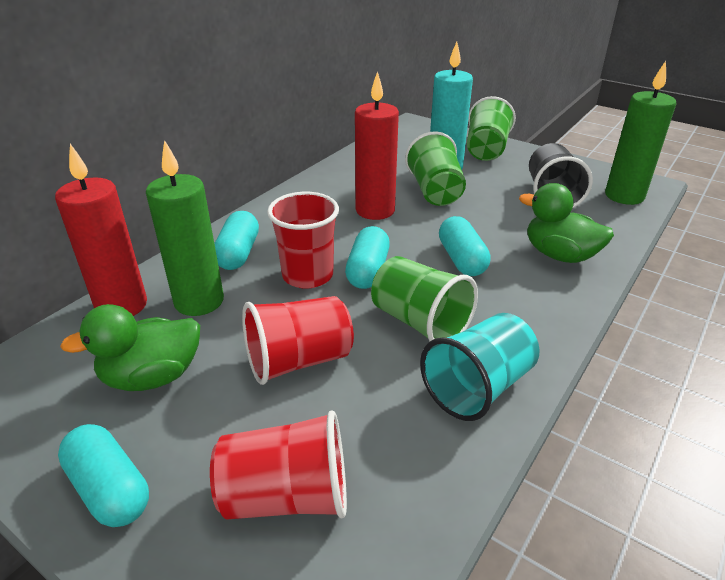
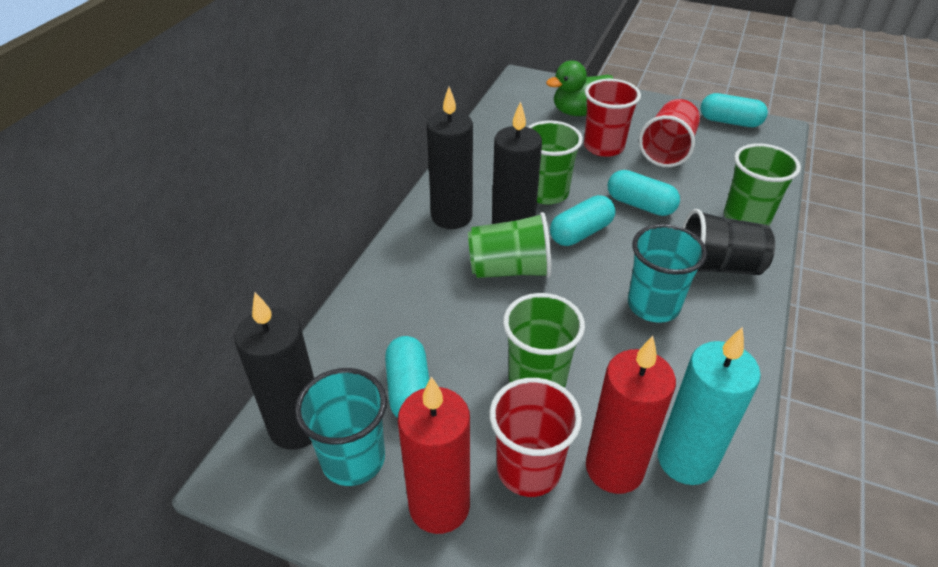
black candle: none = 0 -> [235,292,314,450] [427,87,473,229] [492,101,542,224] = 3
green candle: [146,140,224,316] [605,61,677,205] = 2 -> none = 0
green cup: [371,256,478,341] [405,131,466,206] [467,96,516,161] = 3 -> [468,212,552,278] [503,293,585,388] [528,120,583,205] [724,143,801,226] = 4
green duck: [60,304,200,391] [519,183,614,263] = 2 -> [546,60,613,116] = 1
turquoise cup: [420,313,539,421] = 1 -> [295,368,387,486] [628,224,707,323] = 2

